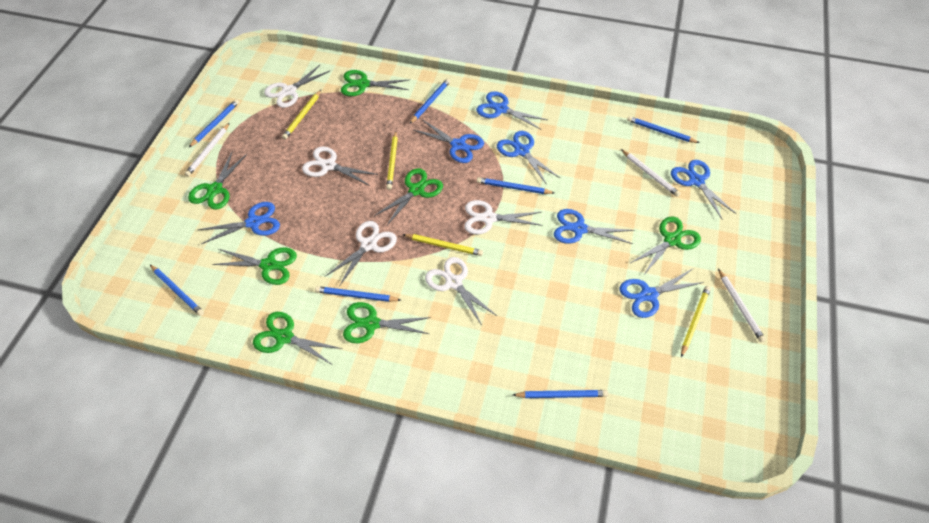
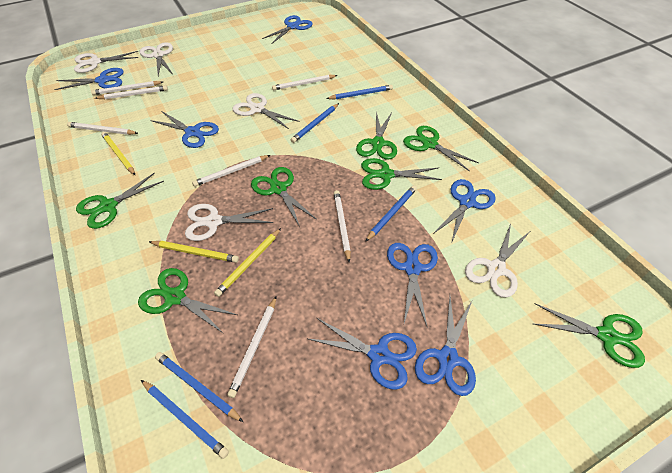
blue pencil: [150,265,204,316] [189,99,239,147] [315,286,401,302] [410,78,450,124] [477,177,554,194] [513,390,608,398] [627,116,699,143] = 7 -> [141,380,229,459] [155,352,243,422] [291,103,339,143] [326,85,393,99] [365,185,417,242] = 5
white pencil: [185,123,230,177] [621,149,681,197] [718,269,766,342] = 3 -> [67,122,138,135] [91,81,163,95] [95,85,168,99] [192,155,270,187] [227,296,277,398] [272,75,338,90] [334,190,351,263] = 7
yellow pencil: [282,90,321,139] [386,131,398,190] [402,234,483,256] [681,286,711,357] = 4 -> [101,132,136,176] [149,241,239,263] [214,228,281,297] = 3

